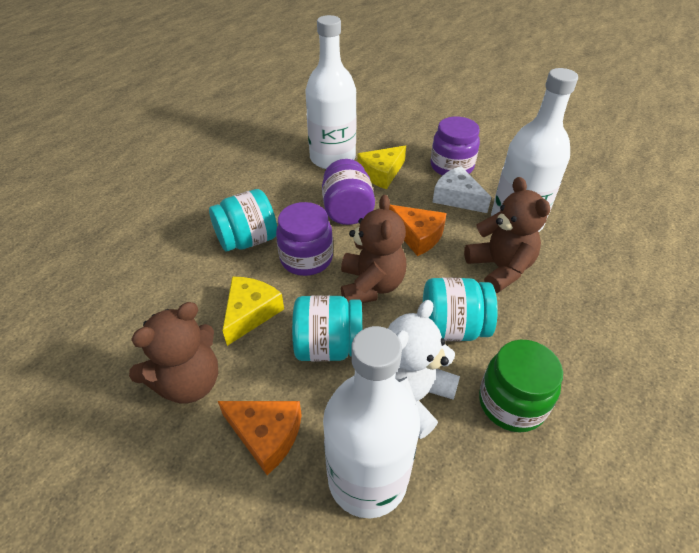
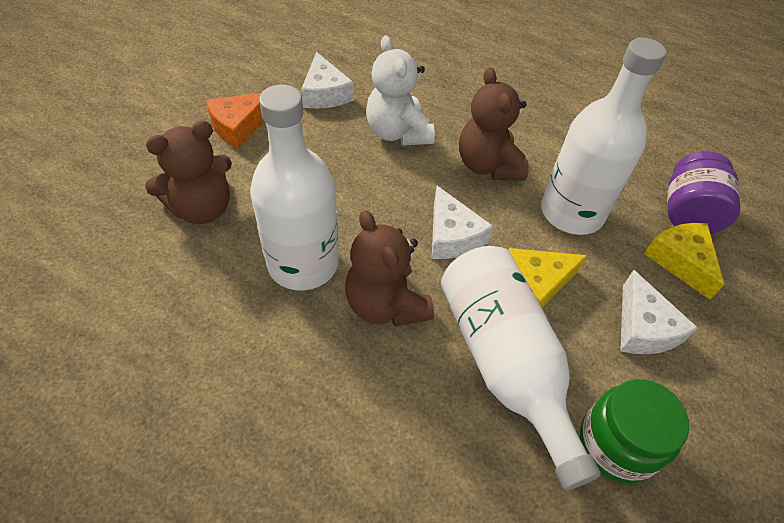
orange cheese: [218,401,302,475] [389,205,447,256] = 2 -> [206,93,264,149] = 1
purple jar: [276,202,333,276] [322,159,375,225] [431,116,480,176] = 3 -> [667,151,740,234] = 1
turquoise jar: [209,189,277,252] [292,295,362,361] [423,278,498,341] = 3 -> none = 0
white cheese: [432,166,491,213] = 1 -> [301,52,354,109] [432,186,493,259] [621,270,698,354] = 3

